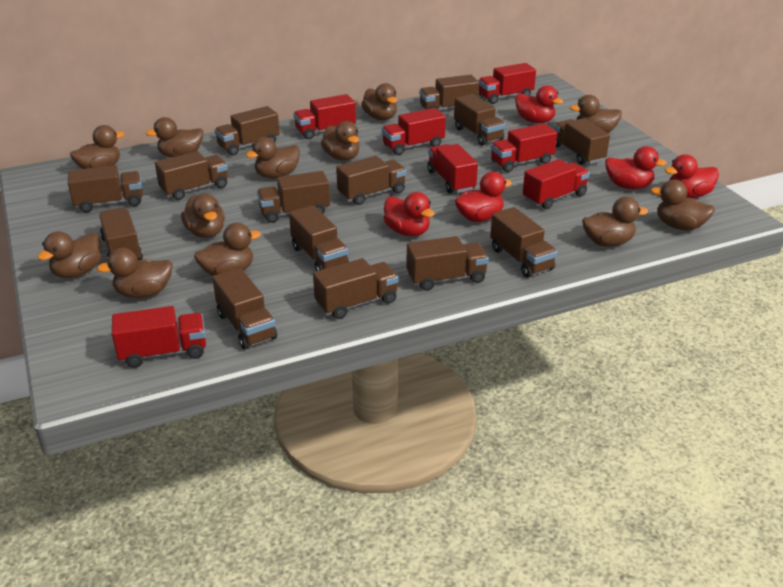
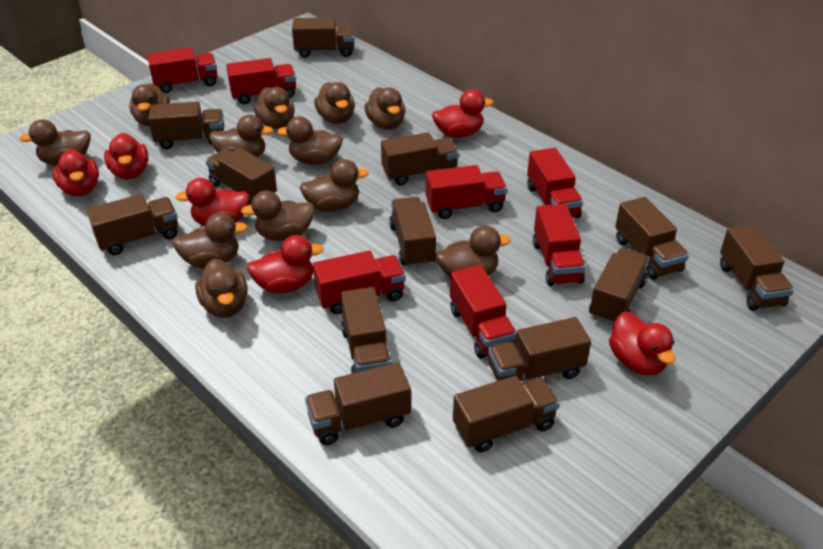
brown truck: [68,165,143,213] [99,208,143,260] [155,151,228,200] [212,268,277,349] [215,106,280,155] [257,171,330,223] [289,205,349,271] [313,258,399,319] [336,156,406,205] [406,236,489,291] [419,75,479,110] [454,94,505,146] [490,207,557,278] [554,118,610,165] = 14 -> [87,194,178,255] [148,101,224,149] [206,148,277,205] [292,18,355,58] [305,362,411,445] [341,287,392,374] [381,132,459,185] [389,197,436,268] [453,375,559,453] [488,317,591,381] [589,248,649,325] [615,197,689,280] [720,224,794,311] = 13
red duck: [383,192,435,236] [455,172,512,222] [515,85,564,123] [605,146,667,189] [665,154,719,198] = 5 -> [52,149,99,196] [104,133,148,180] [175,178,250,226] [247,235,324,294] [432,89,494,138] [609,312,676,375] = 6

